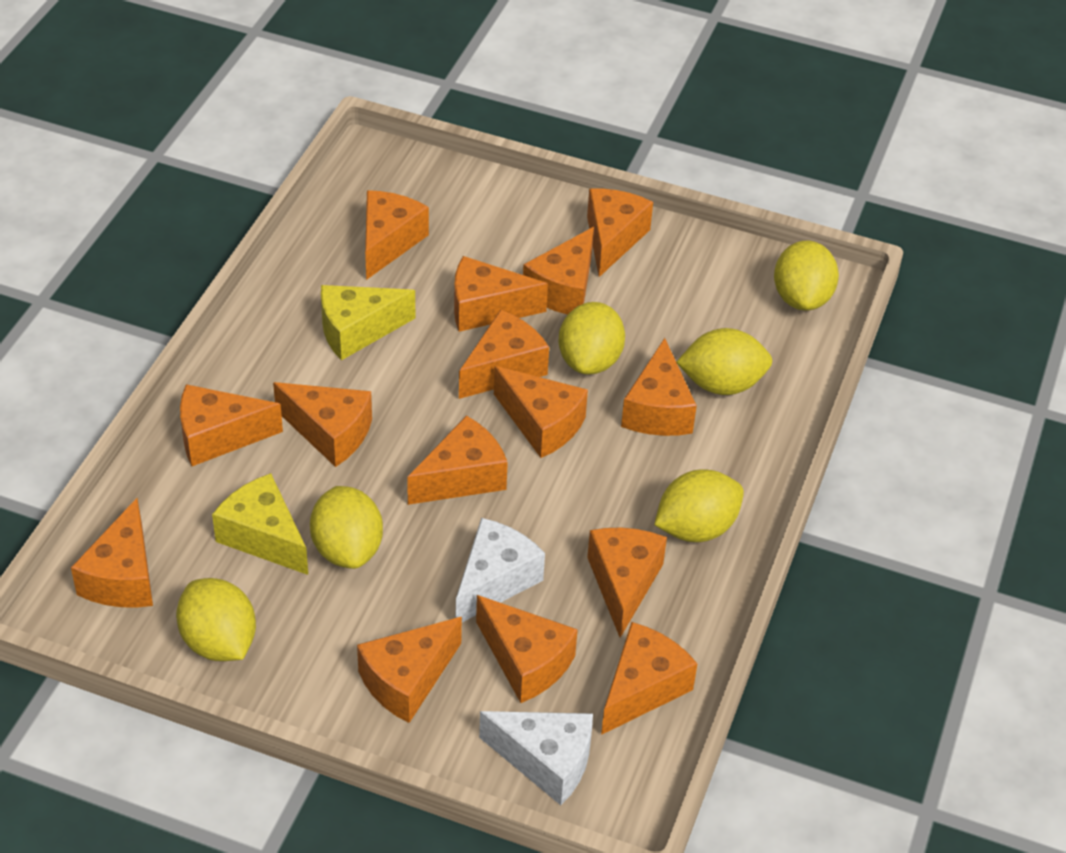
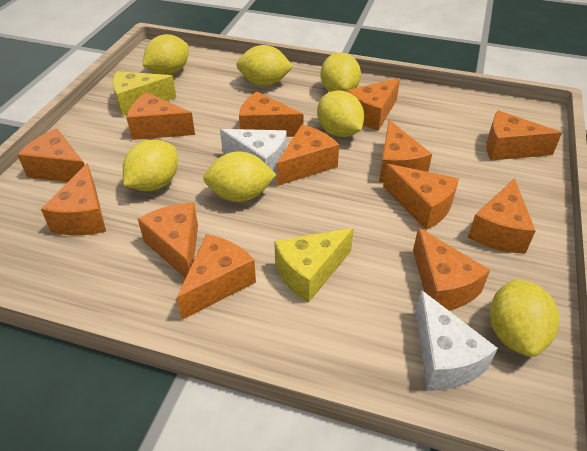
orange cheese: [71,498,153,608] [180,384,283,466] [273,382,372,467] [357,617,462,723] [365,190,429,280] [407,415,508,505] [454,256,548,332] [459,310,549,399] [476,595,578,703] [494,366,588,458] [523,227,594,315] [587,189,653,277] [587,528,667,638] [601,622,698,735] [621,338,697,436] = 15 -> [17,129,85,182] [41,163,106,235] [126,92,195,140] [138,203,198,278] [177,234,256,320] [239,92,303,137] [277,124,339,186] [347,78,400,131] [379,120,432,183] [383,164,459,230] [413,227,490,311] [468,178,536,254] [486,111,562,160] = 13
yellow lemon: [176,578,256,661] [310,486,383,569] [559,302,625,375] [654,469,744,542] [676,328,772,395] [774,241,839,311] = 6 -> [123,139,178,191] [142,34,189,75] [203,151,276,202] [236,45,293,86] [317,90,364,137] [321,52,361,92] [490,279,559,357] = 7

